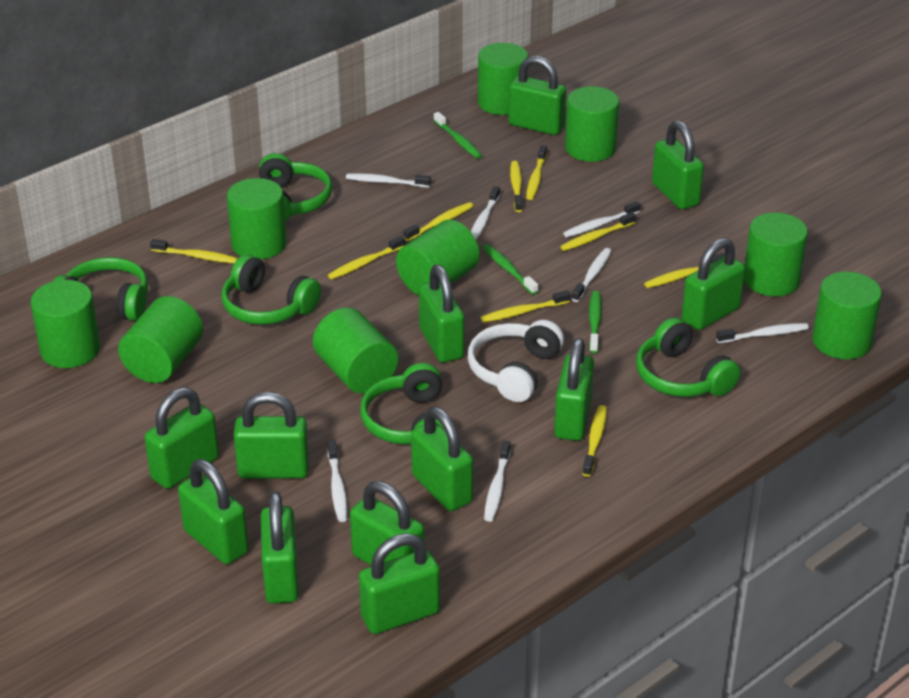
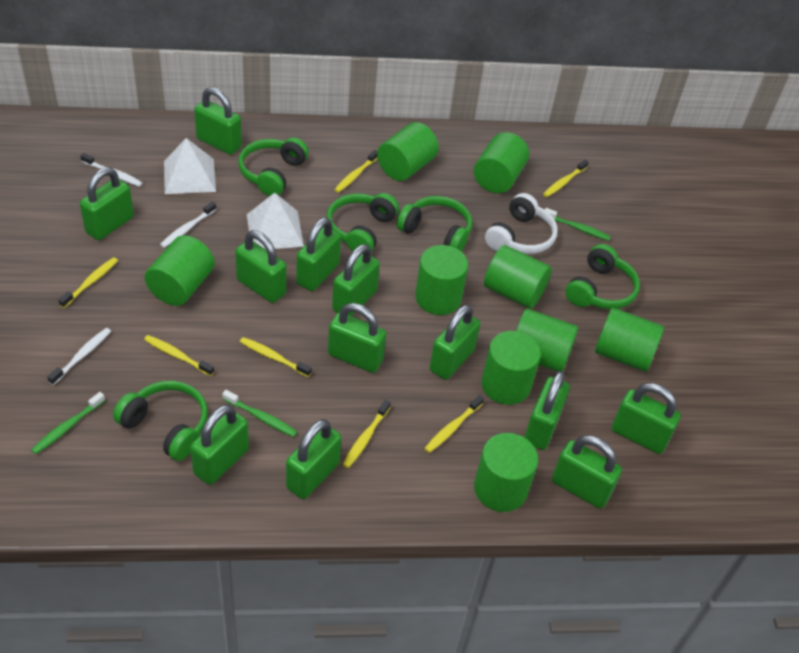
white pyramid: none = 0 -> [164,138,216,194] [247,193,304,249] = 2
white toothbrush: [328,440,347,522] [346,173,431,187] [471,186,500,240] [484,441,511,522] [563,201,641,237] [572,248,611,302] [716,323,809,343] = 7 -> [47,328,111,385] [80,153,143,187] [160,202,216,248] = 3
yellow toothbrush: [150,239,238,263] [328,236,405,279] [403,202,474,241] [481,290,571,323] [510,161,523,212] [526,145,547,200] [560,212,636,251] [582,405,607,477] [644,253,725,288] = 9 -> [58,257,118,308] [144,335,214,376] [240,337,312,377] [334,150,378,193] [343,400,391,468] [424,395,484,453] [543,160,588,197] = 7

